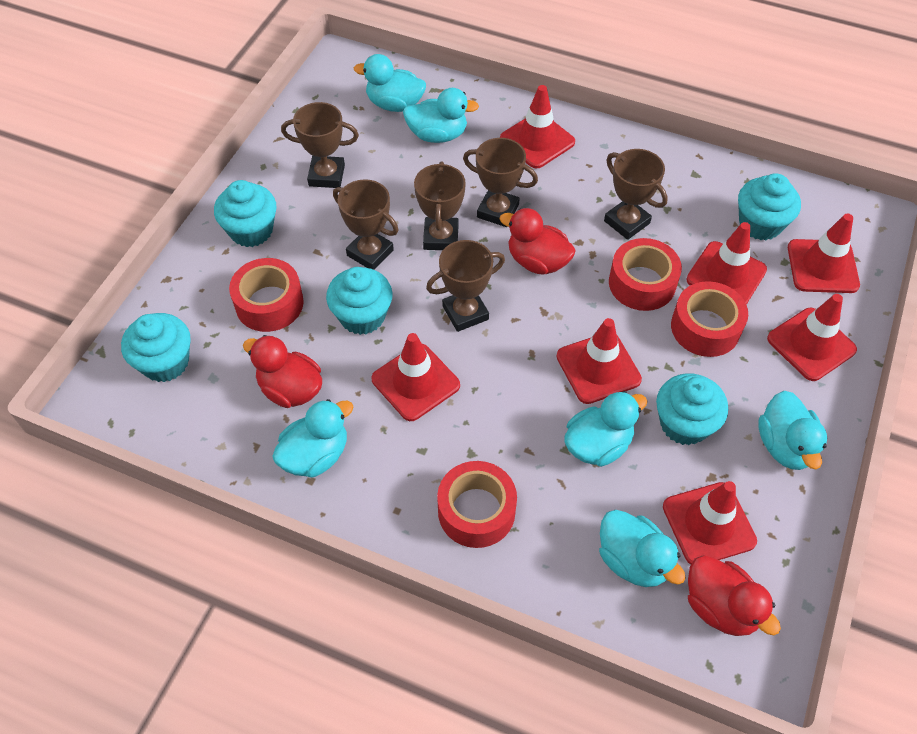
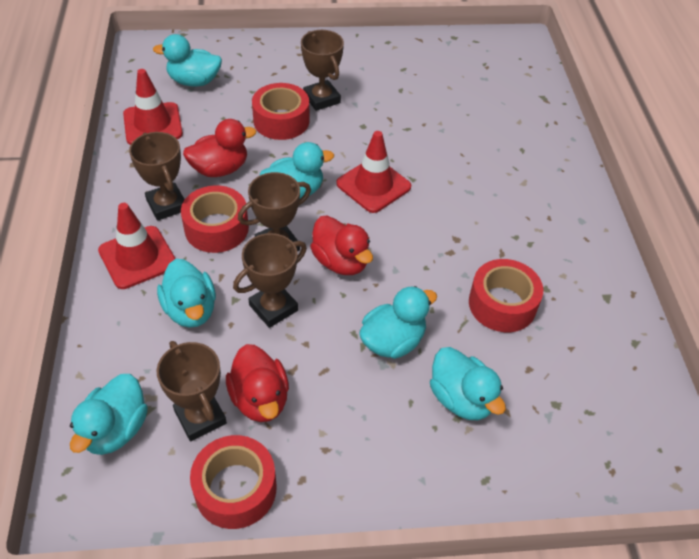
brown trophy: [281,102,359,188] [333,179,399,270] [414,162,466,250] [426,240,505,332] [463,138,538,227] [604,149,668,240] = 6 -> [129,132,185,221] [156,341,227,441] [233,233,307,328] [238,172,311,252] [301,30,344,111] = 5
red traffic cone: [371,333,460,421] [500,85,575,168] [556,318,642,404] [663,481,757,565] [686,222,767,305] [767,294,857,381] [788,213,860,293] = 7 -> [98,203,176,289] [123,69,183,145] [336,131,411,213] = 3
turquoise cupcake: [121,313,190,382] [214,180,277,247] [326,267,393,335] [656,373,728,445] [738,173,801,240] = 5 -> none = 0

